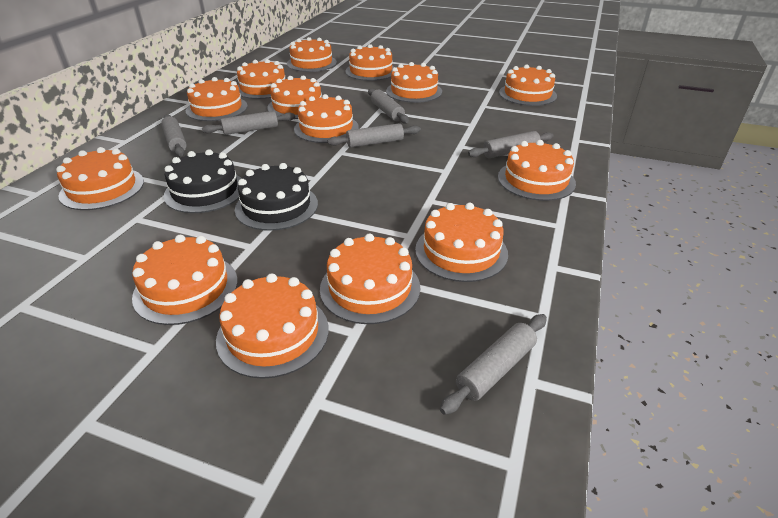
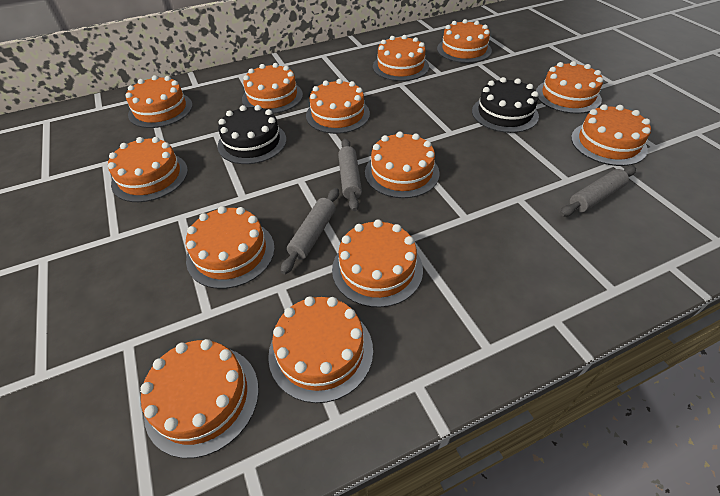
grey rolling pin: [161,114,187,157] [202,111,295,135] [328,123,421,148] [368,88,409,123] [440,314,547,415] [468,131,554,158] = 6 -> [281,188,339,274] [338,139,362,211] [560,166,636,216] = 3
orange cake: [56,147,144,210] [132,235,238,325] [186,77,248,121] [216,273,329,379] [237,59,285,99] [267,75,322,119] [287,37,337,72] [294,94,359,143] [320,234,420,324] [345,44,394,81] [386,62,442,103] [415,203,508,282] [498,140,576,201] [499,65,557,106] = 14 -> [108,137,188,202] [125,75,193,128] [140,339,259,458] [186,206,275,289] [242,63,303,114] [268,296,373,403] [306,79,370,134] [332,220,423,308] [365,131,440,198] [373,35,429,81] [437,19,492,63] [536,61,603,114] [571,104,651,166] = 13

